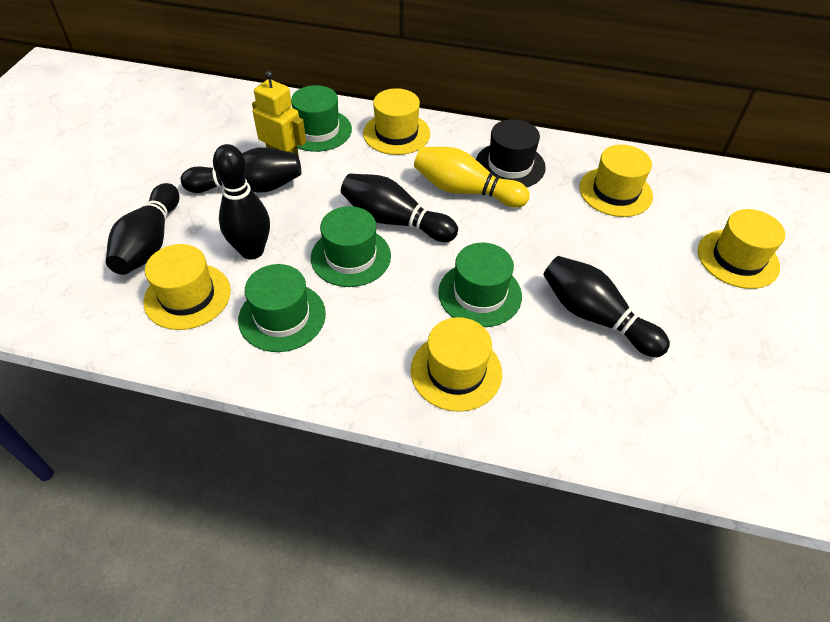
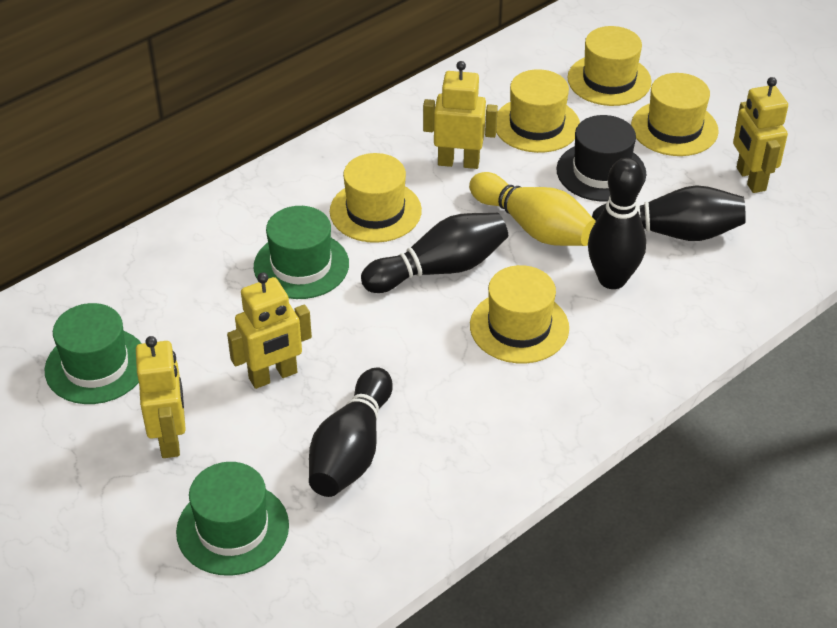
black bowling pin: [106,183,179,275] [181,147,301,193] [213,144,270,259] [341,173,458,242] [543,256,670,357] = 5 -> [309,368,393,497] [361,213,508,293] [588,158,646,289] [592,185,746,241] = 4
green hat: [238,264,326,352] [291,85,352,152] [311,206,391,287] [438,243,522,327] = 4 -> [45,303,142,404] [176,462,289,576] [254,206,349,299] = 3
yellow robot: [252,71,306,156] = 1 -> [136,336,186,458] [227,272,312,389] [423,61,498,169] [733,77,788,193] = 4

